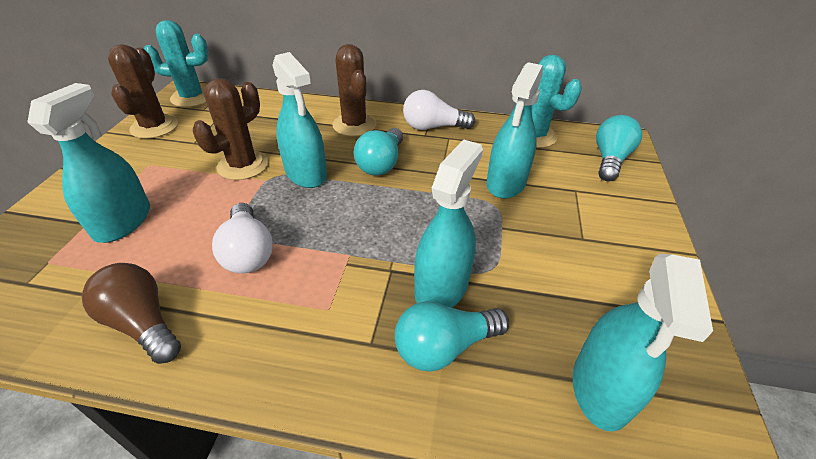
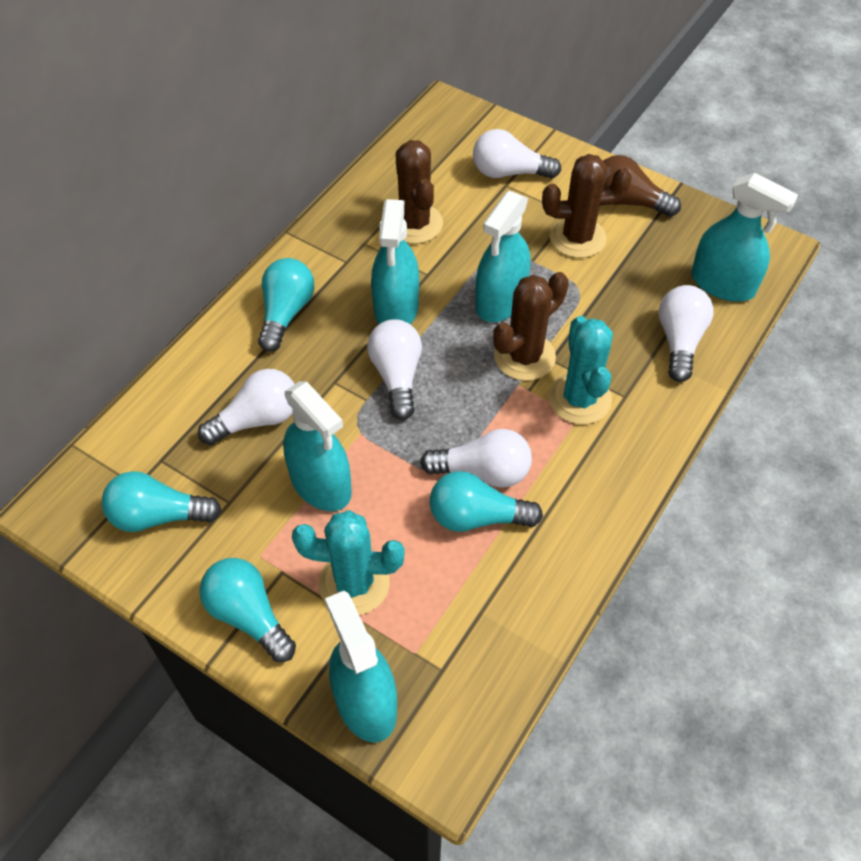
turquoise light bulb: [354,128,403,176] [395,301,509,371] [596,115,642,182] = 3 -> [102,471,221,532] [199,558,296,662] [258,258,314,352] [430,471,543,532] = 4
white light bulb: [212,203,273,273] [403,90,475,130] = 2 -> [198,369,294,445] [367,319,422,420] [420,429,532,488] [473,129,561,179] [658,285,714,382] = 5

